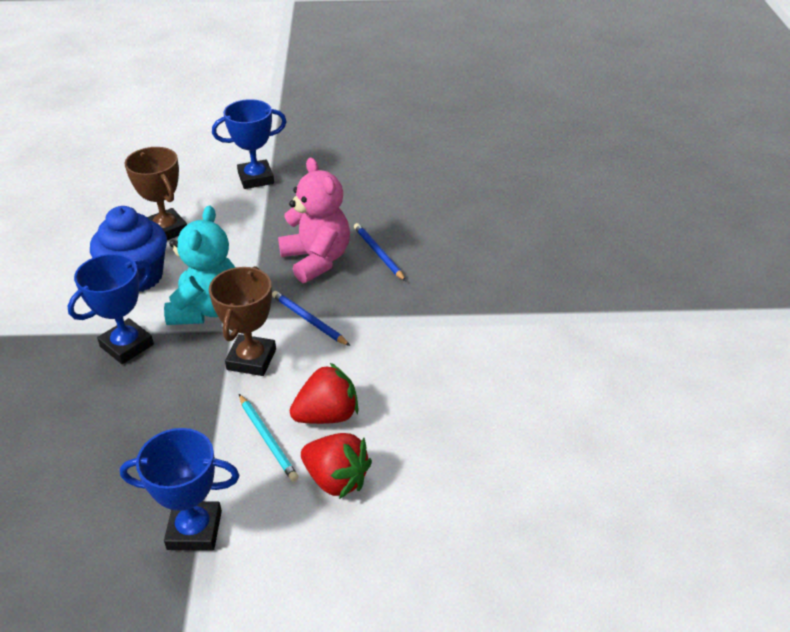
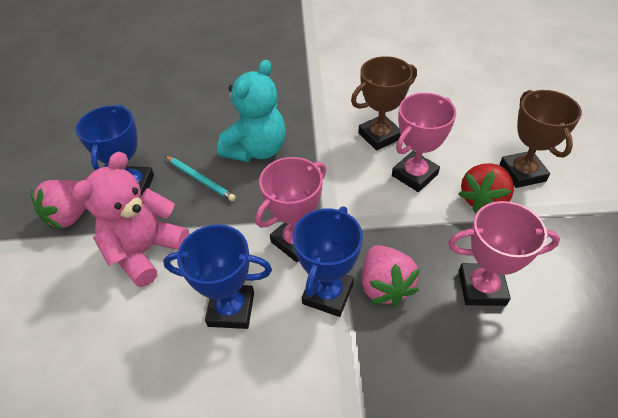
blue cupcake: [90,206,167,292] = 1 -> none = 0
blue pencil: [272,291,350,346] [354,223,406,281] = 2 -> none = 0
pink strawberry: none = 0 -> [30,180,86,229] [362,245,420,307] = 2
pink trophy: none = 0 -> [255,157,326,262] [392,93,456,192] [448,201,560,306] = 3
red strawberry: [290,362,359,424] [301,433,372,499] = 2 -> [459,163,514,213] = 1

